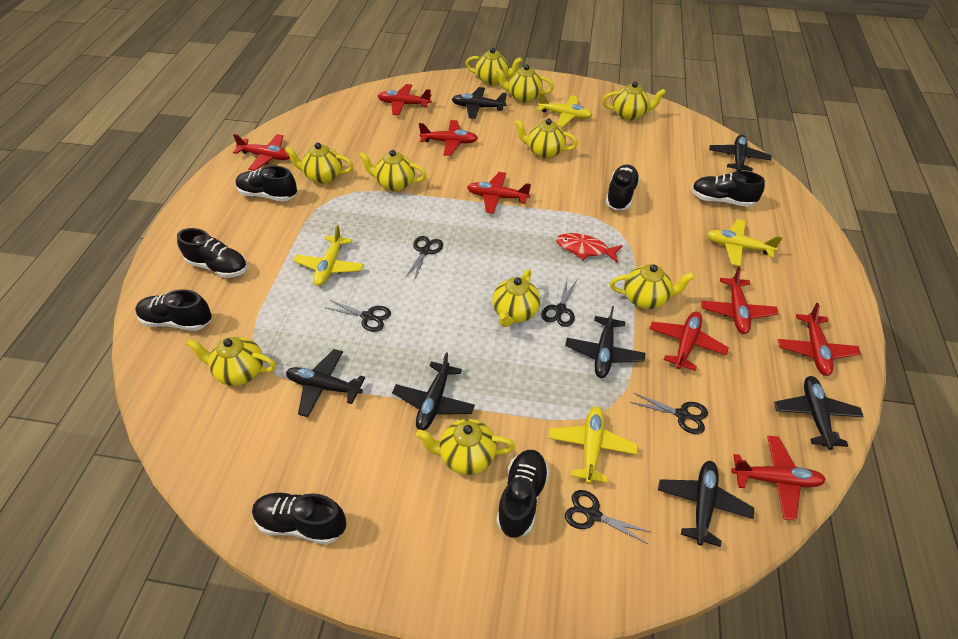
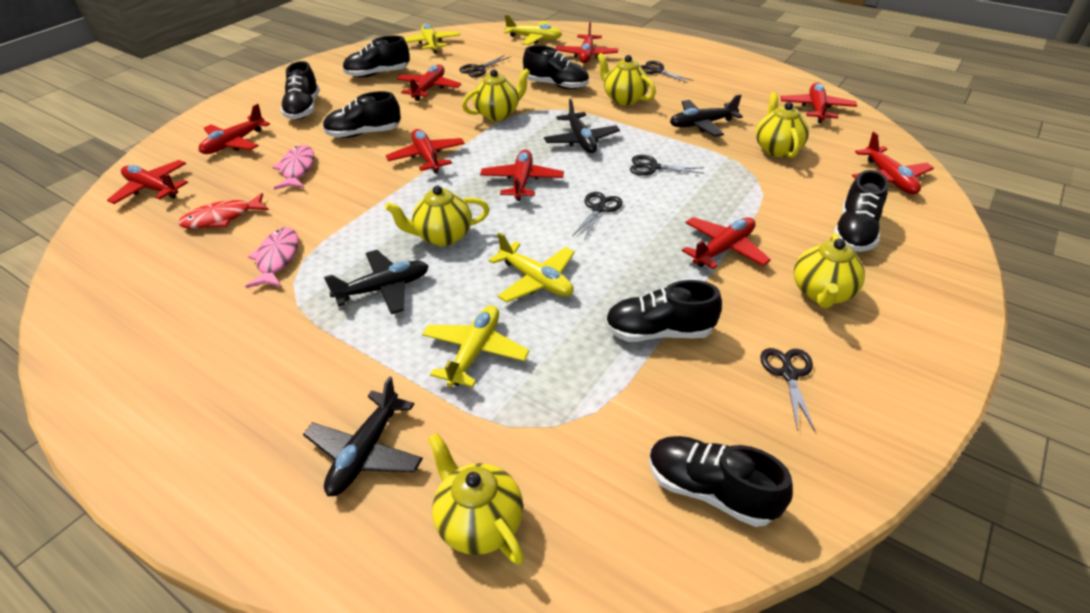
black plane: [286,349,365,417] [392,352,475,431] [452,87,507,119] [565,306,646,378] [658,461,754,547] [709,135,771,171] [774,376,864,450] = 7 -> [303,376,423,496] [324,250,429,314] [544,99,620,153] [670,94,743,137] = 4
pink fish: none = 0 -> [245,227,298,288] [272,145,314,190] = 2
red plane: [233,134,290,171] [378,84,432,115] [419,120,478,156] [467,172,531,214] [649,311,729,371] [701,266,779,334] [731,436,826,521] [778,303,861,376] = 8 -> [107,160,188,204] [199,104,270,154] [386,129,465,173] [397,65,461,101] [480,150,564,201] [556,21,618,63] [682,217,771,269] [781,83,857,123] [852,132,934,195] = 9
yellow teapot: [186,337,276,386] [284,143,354,184] [359,150,427,191] [416,419,515,475] [466,48,522,85] [492,269,540,327] [496,64,554,103] [515,118,578,159] [602,82,666,121] [610,264,695,309] = 10 -> [385,185,490,246] [428,433,524,565] [462,68,530,121] [597,53,656,105] [756,92,809,158] [794,233,865,309] = 6

